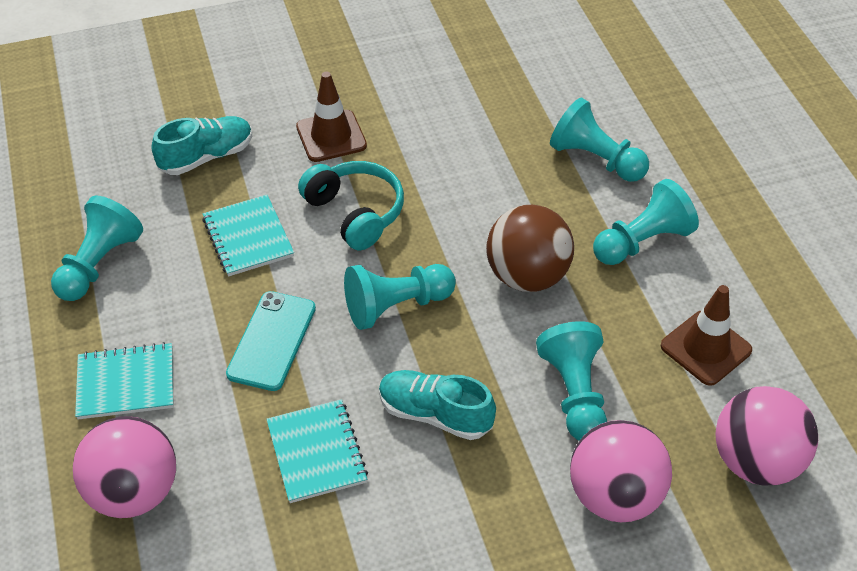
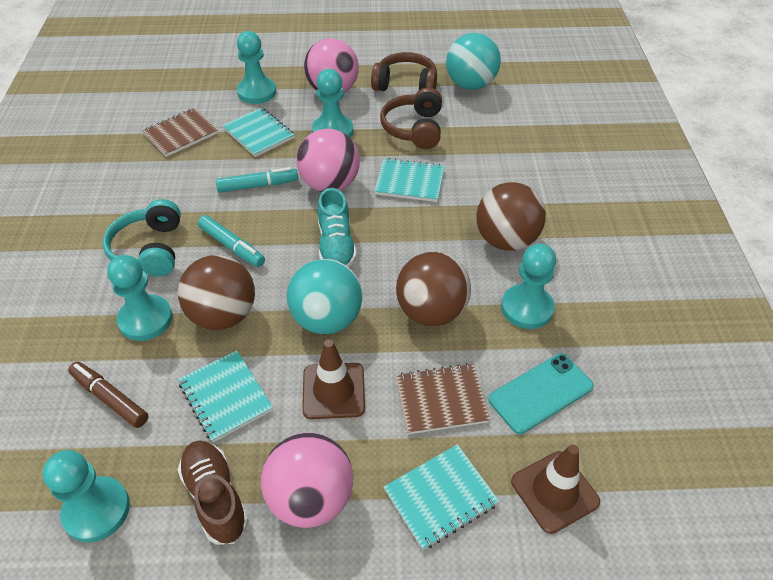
brown ball: [486,205,574,292] = 1 -> [178,255,255,330] [396,252,471,326] [477,182,546,251] = 3
brown headphones: none = 0 -> [371,52,437,91] [380,87,442,149] = 2
brown marker: none = 0 -> [68,362,149,428] = 1
brown notebook: none = 0 -> [142,108,218,157] [395,363,490,434] = 2
brown shoe: none = 0 -> [178,441,249,545] = 1
turquoise ball: none = 0 -> [287,259,362,334] [446,33,501,90] = 2
turquoise marker: none = 0 -> [198,215,265,267] [216,167,298,193] = 2
turquoise notebook: [75,342,174,419] [202,195,294,277] [266,399,368,503] = 3 -> [178,350,273,442] [223,107,295,157] [374,158,445,202] [384,444,499,550] = 4
turquoise shoe: [152,116,252,175] [379,370,496,440] = 2 -> [318,188,357,267] = 1

